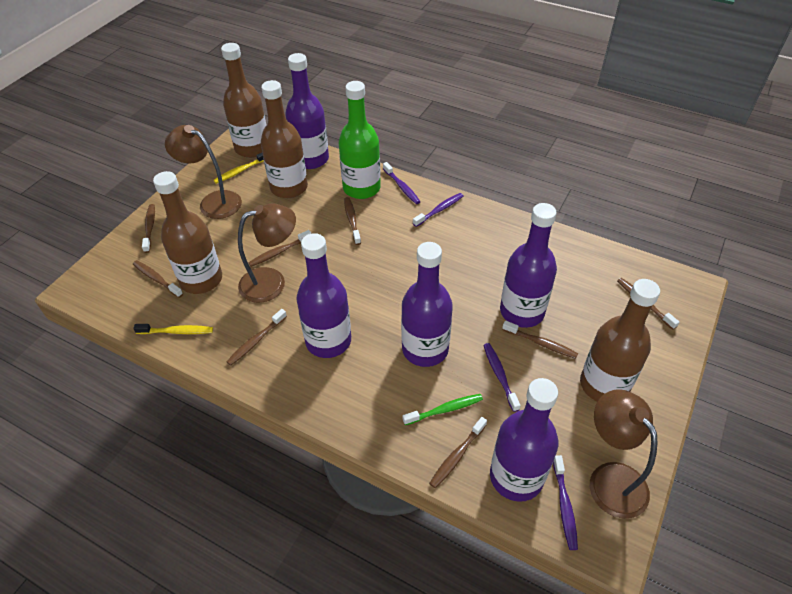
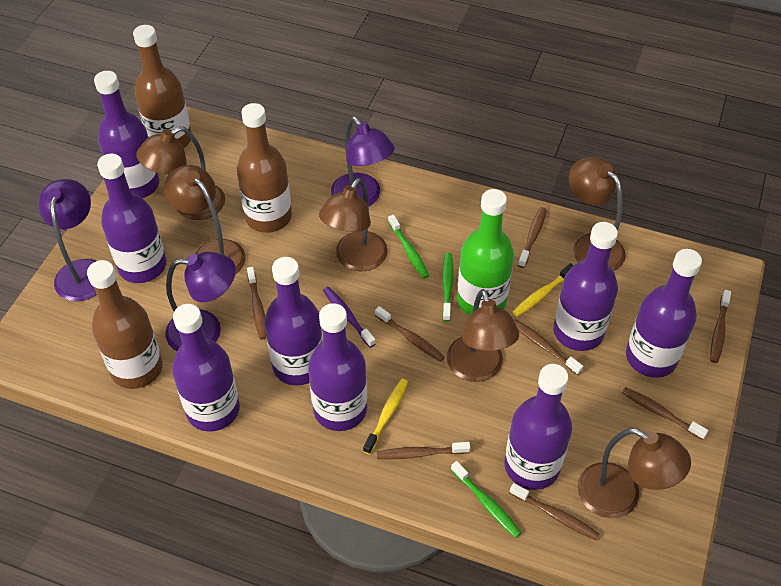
brown bottle: [153,171,222,294] [221,43,266,158] [261,80,308,198] [580,279,660,402] = 4 -> [87,260,163,389] [133,25,192,148] [237,103,292,233] = 3
brown lamp: [165,125,242,219] [238,203,296,303] [590,389,657,519] = 3 -> [136,126,225,220] [164,165,246,275] [319,178,388,272] [447,289,519,382] [569,157,626,271] [577,428,691,518] = 6
green toothbrush: [403,394,483,425] = 1 -> [388,215,429,279] [442,253,454,322] [451,461,521,538] = 3
purple bottle: [285,53,329,169] [296,233,351,358] [401,242,453,367] [490,378,558,502] [500,203,557,328] = 5 -> [94,71,159,198] [97,153,167,283] [172,304,240,432] [265,257,323,385] [308,303,367,431] [504,364,572,490] [553,222,618,351] [626,249,702,378] = 8
purple lamp: none = 0 -> [38,179,97,301] [165,252,236,351] [331,117,394,206] = 3
purple toothbrush: [383,162,421,204] [413,193,463,227] [483,343,521,412] [553,455,578,550] = 4 -> [323,287,376,348] = 1

